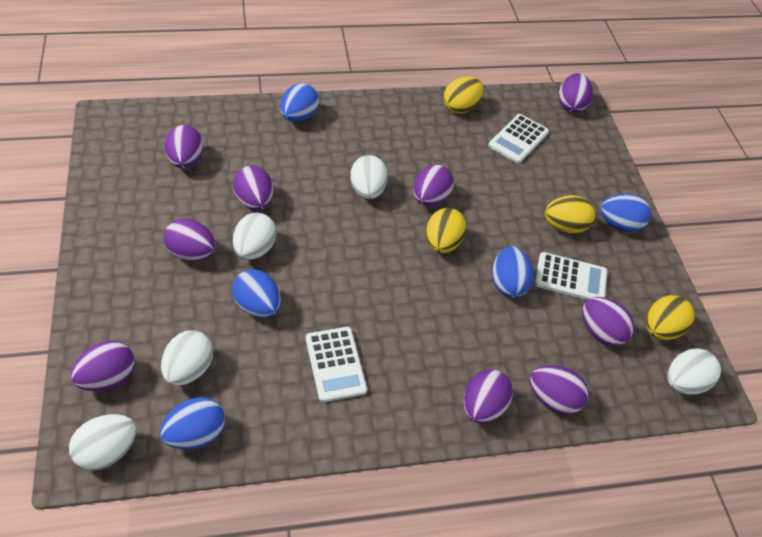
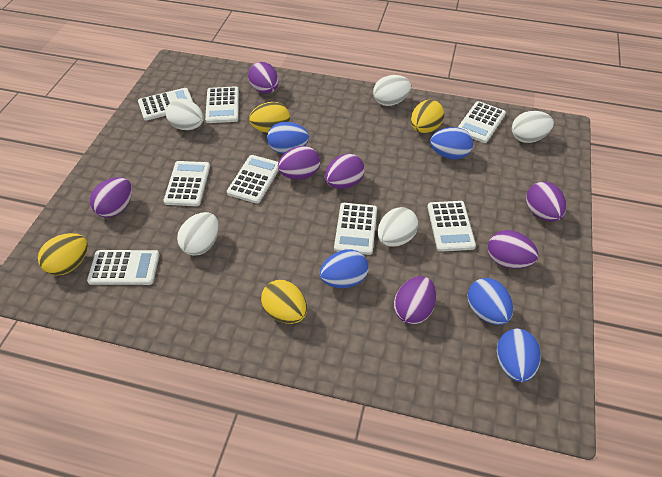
purple egg: [71,340,134,391] [163,218,216,261] [165,125,204,168] [233,166,274,210] [413,165,454,207] [464,369,513,424] [530,365,588,415] [559,73,593,113] [582,297,634,346] = 9 -> [90,177,132,217] [248,62,279,94] [278,146,320,179] [325,154,364,189] [394,276,436,325] [488,230,538,269] [526,182,566,222] = 7
white calculator: [306,327,367,402] [488,114,549,163] [535,252,607,300] = 3 -> [87,250,159,285] [138,88,193,121] [164,161,210,206] [205,86,239,123] [227,155,279,204] [334,203,377,255] [427,201,476,252] [457,101,506,143] = 8

